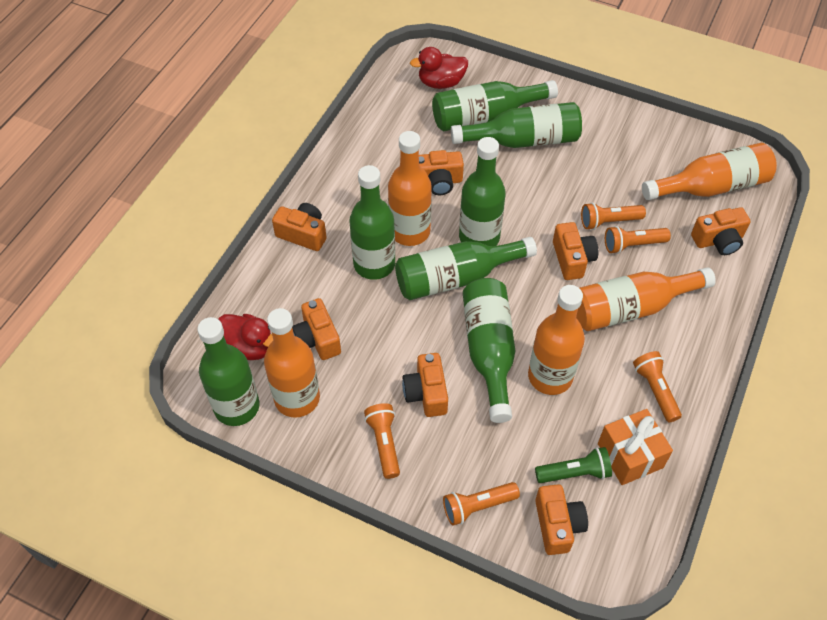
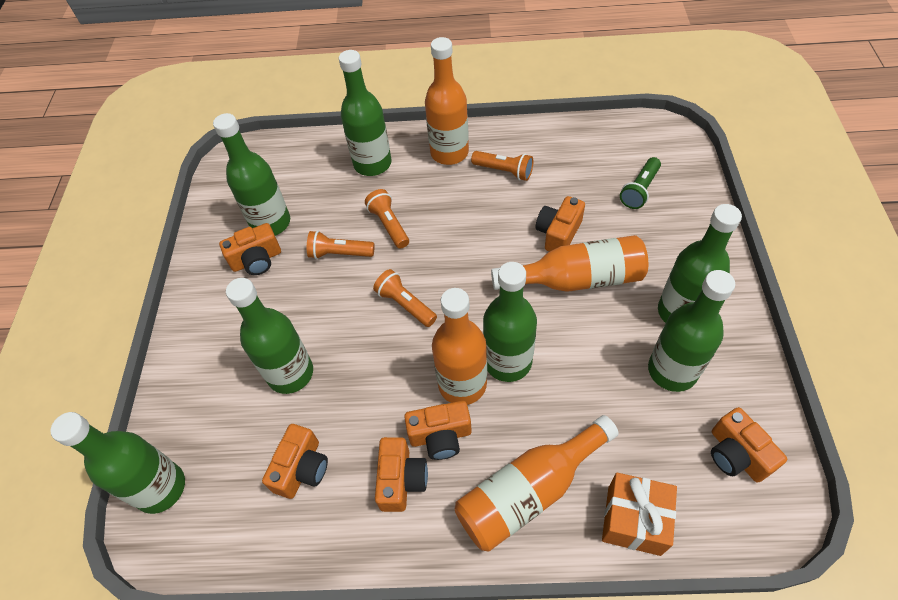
orange bottle: [264,308,320,418] [388,131,432,246] [528,285,585,395] [576,267,716,331] [642,143,777,200] = 5 -> [425,37,469,165] [432,288,487,405] [455,415,619,552] [491,235,648,292] = 4
orange camera: [272,203,327,251] [292,298,341,360] [402,353,448,417] [419,150,464,195] [535,484,588,555] [553,222,598,280] [691,207,751,255] = 7 -> [219,223,281,275] [262,424,328,499] [375,437,428,512] [404,401,472,460] [535,196,585,252] [711,407,787,482] = 6
orange flashlight: [364,403,400,479] [443,482,520,526] [581,203,646,230] [605,226,671,254] [633,351,682,422] = 5 -> [307,231,375,259] [365,189,409,249] [373,269,437,327] [471,151,533,181] = 4
red duck: [218,314,273,360] [410,47,468,89] = 2 -> none = 0

